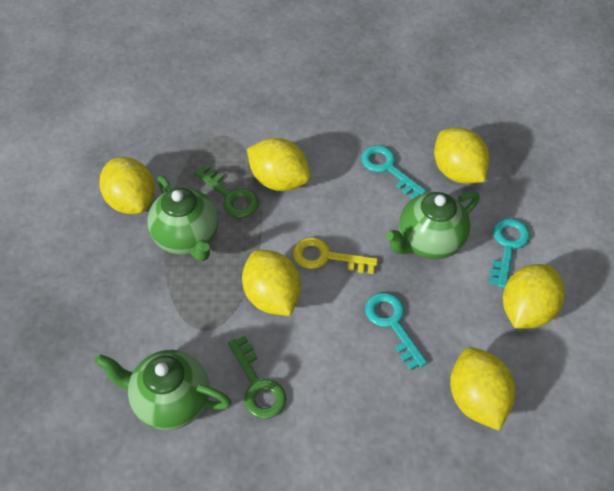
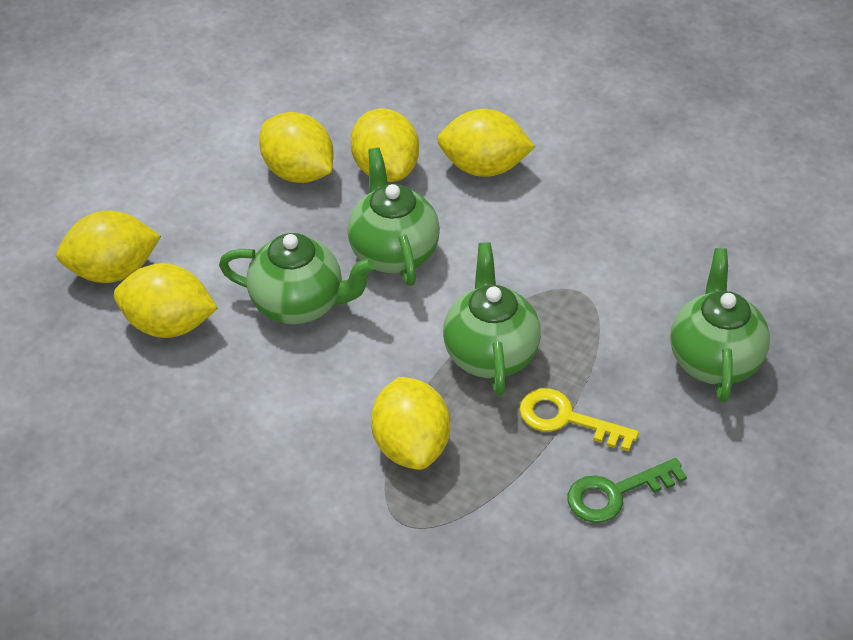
green key: [194,165,259,218] [228,336,286,419] = 2 -> [568,458,687,523] = 1
green teapot: [95,350,232,430] [147,175,218,261] [386,191,480,259] = 3 -> [219,233,376,324] [347,147,440,286] [443,242,541,396] [670,248,770,403] = 4
turquoise key: [361,145,426,199] [365,293,427,370] [488,218,530,288] = 3 -> none = 0

